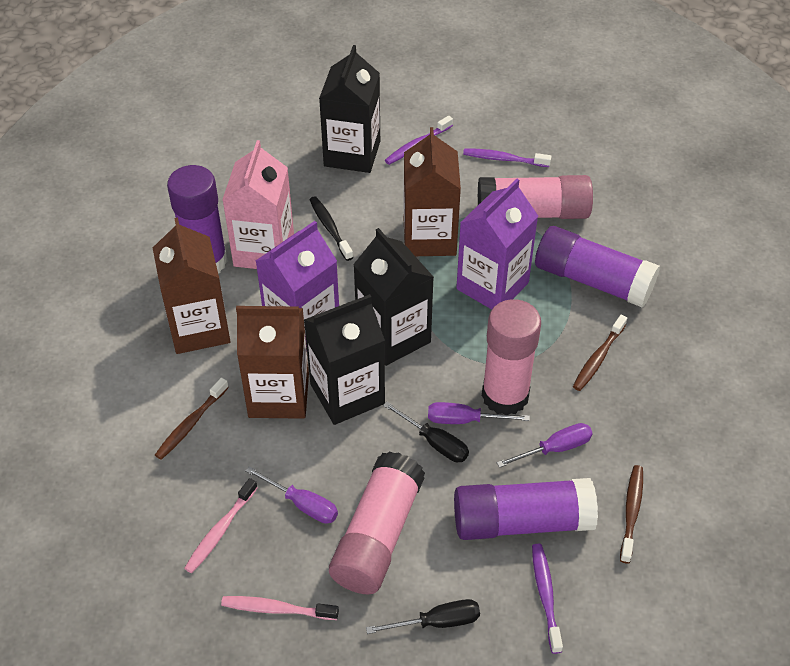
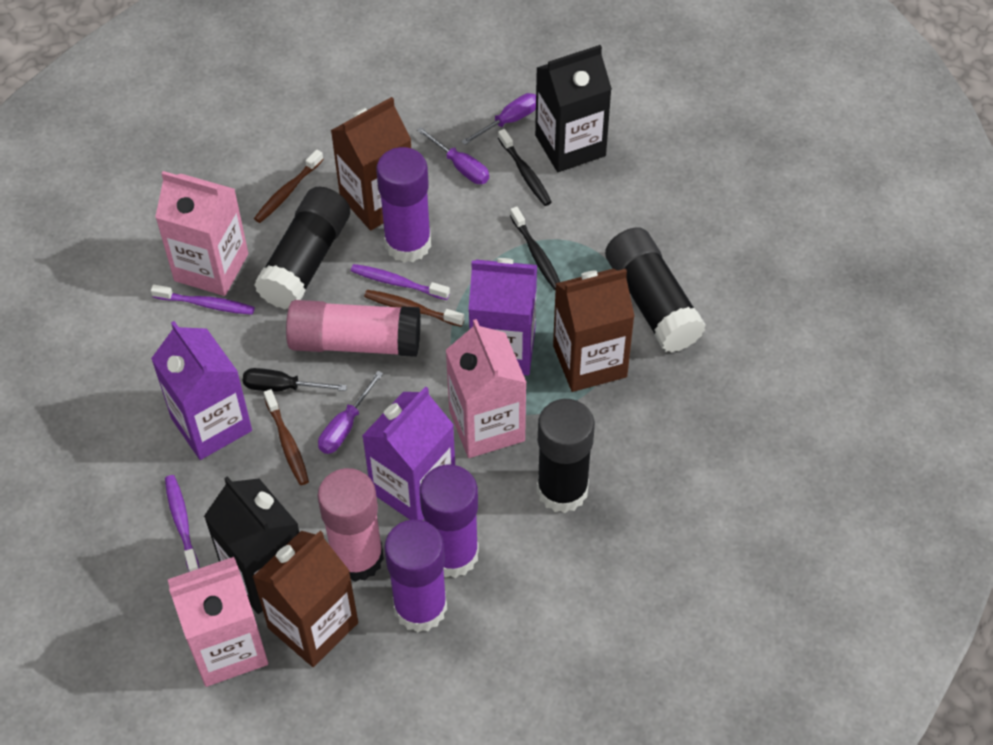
black carton: [304,294,385,425] [319,45,380,173] [353,228,434,366] = 3 -> [204,476,299,614] [535,45,612,172] = 2
black glue stick: none = 0 -> [254,187,350,310] [537,399,595,513] [605,227,706,353] = 3
black screwdriver: [366,599,480,634] [383,402,469,462] = 2 -> [243,368,347,391] = 1
black toothbrush: [309,196,353,261] = 1 -> [498,129,552,206] [510,207,560,290] = 2
pink carton: [222,140,294,269] = 1 -> [155,171,248,296] [168,557,268,687] [446,319,527,458] = 3
pink glue stick: [329,451,425,595] [478,175,593,219] [482,299,541,415] = 3 -> [286,300,421,357] [317,468,384,582] = 2
pink toothbrush: [184,478,257,573] [221,596,339,620] = 2 -> none = 0
purple carton: [256,221,339,347] [456,179,538,310] = 2 -> [151,321,252,460] [362,386,455,521] [469,258,537,376] = 3

